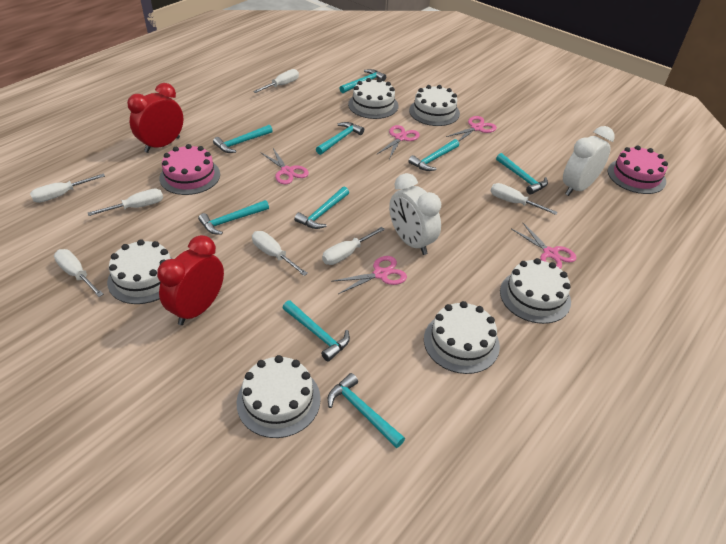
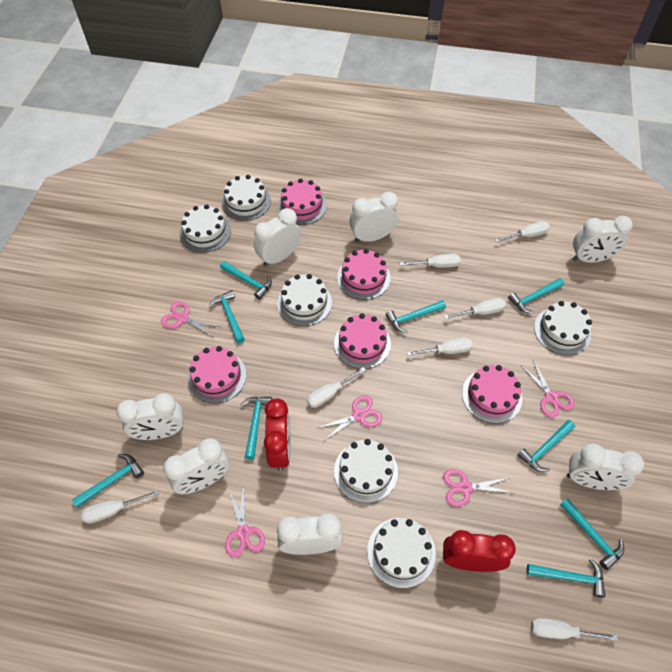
pink cake: [159,144,220,195] [608,145,668,194] = 2 -> [187,346,247,403] [277,178,327,225] [334,313,391,369] [337,249,391,300] [462,365,522,423] = 5
white clock: [389,173,441,255] [563,126,615,196] = 2 -> [116,393,184,440] [163,439,230,494] [254,208,301,267] [277,513,343,555] [350,192,398,242] [567,443,644,490] [572,216,633,263] = 7

